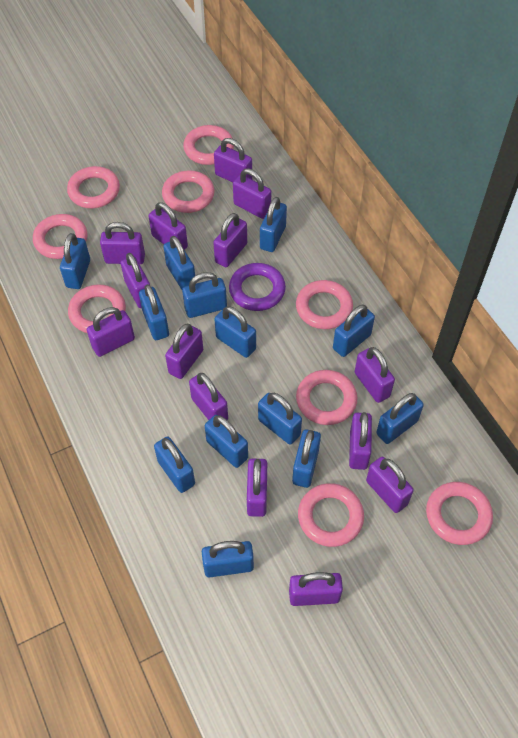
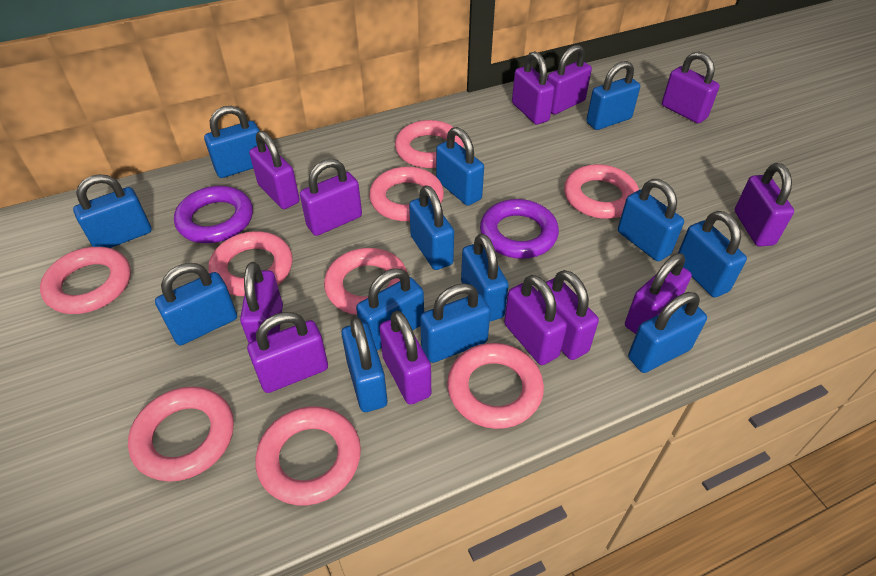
purple padlock: [87,307,135,357] [100,222,145,264] [121,253,150,308] [149,202,188,250] [165,324,203,379] [189,373,228,420] [213,213,247,267] [214,138,252,182] [233,169,271,219] [247,459,267,517] [289,572,343,606] [349,412,372,470] [355,347,395,403] [366,457,414,513] = 14 -> [240,262,283,343] [247,312,328,393] [249,131,300,209] [300,159,362,236] [379,311,431,405] [504,275,567,365] [512,51,555,125] [538,270,599,360] [547,45,592,115] [625,253,692,334] [662,51,720,123] [735,163,794,247] = 12
purple ring: [229,263,286,311] = 1 -> [174,186,253,243] [480,199,559,259] = 2

